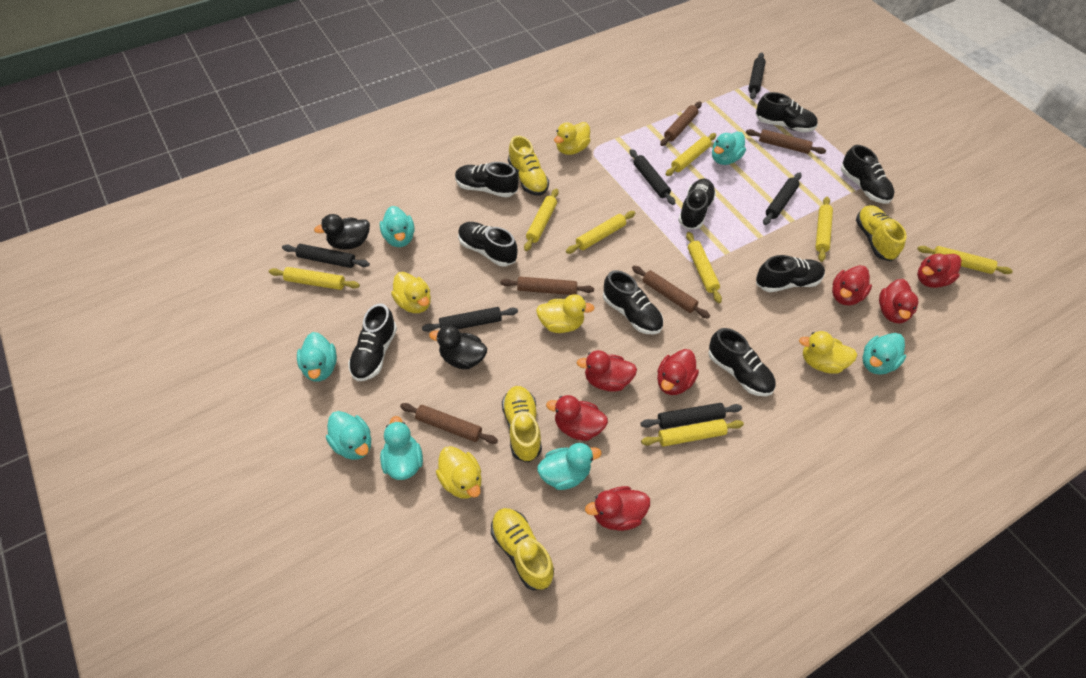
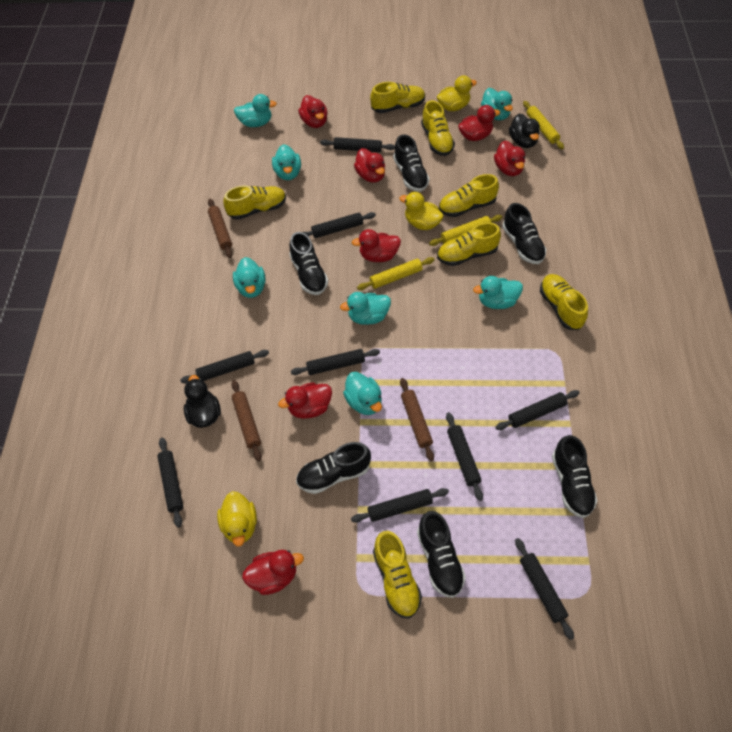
black rolling pin: [282,244,370,268] [422,307,518,332] [630,149,675,205] [640,403,742,429] [748,53,766,99] [763,172,802,225] = 6 -> [157,438,183,528] [180,350,269,383] [291,349,380,375] [303,212,376,238] [320,137,395,152] [351,488,449,523] [446,412,483,501] [495,390,580,430] [515,538,574,640] = 9
black shoe: [348,304,397,381] [455,162,519,197] [458,222,517,266] [603,270,663,335] [678,179,716,229] [708,328,776,396] [756,92,818,132] [756,255,825,292] [841,145,895,204] = 9 -> [289,232,328,295] [296,442,371,494] [393,134,430,192] [417,511,466,598] [502,203,546,264] [552,435,598,518] = 6
brown rolling pin: [400,403,498,444] [501,277,594,295] [632,266,710,319] [660,102,702,146] [746,129,826,154] = 5 -> [208,199,232,258] [231,380,262,461] [400,378,434,461] = 3
yellow duck: [391,272,431,313] [436,446,482,499] [536,294,595,333] [554,122,591,155] [799,331,857,374] = 5 -> [217,491,257,547] [399,192,444,230] [437,75,477,111] = 3
yellow rolling pin: [269,267,360,290] [524,188,559,251] [566,211,635,254] [641,419,744,447] [666,133,716,176] [686,232,722,303] [815,197,833,262] [917,246,1013,274] = 8 -> [357,257,435,290] [429,215,502,246] [523,101,564,149] = 3
yellow shoe: [491,508,554,590] [502,386,542,462] [508,135,549,196] [856,205,907,261] = 4 -> [223,185,286,220] [370,82,425,113] [373,531,422,619] [421,100,455,156] [437,223,501,266] [439,174,499,217] [540,274,588,330] = 7

